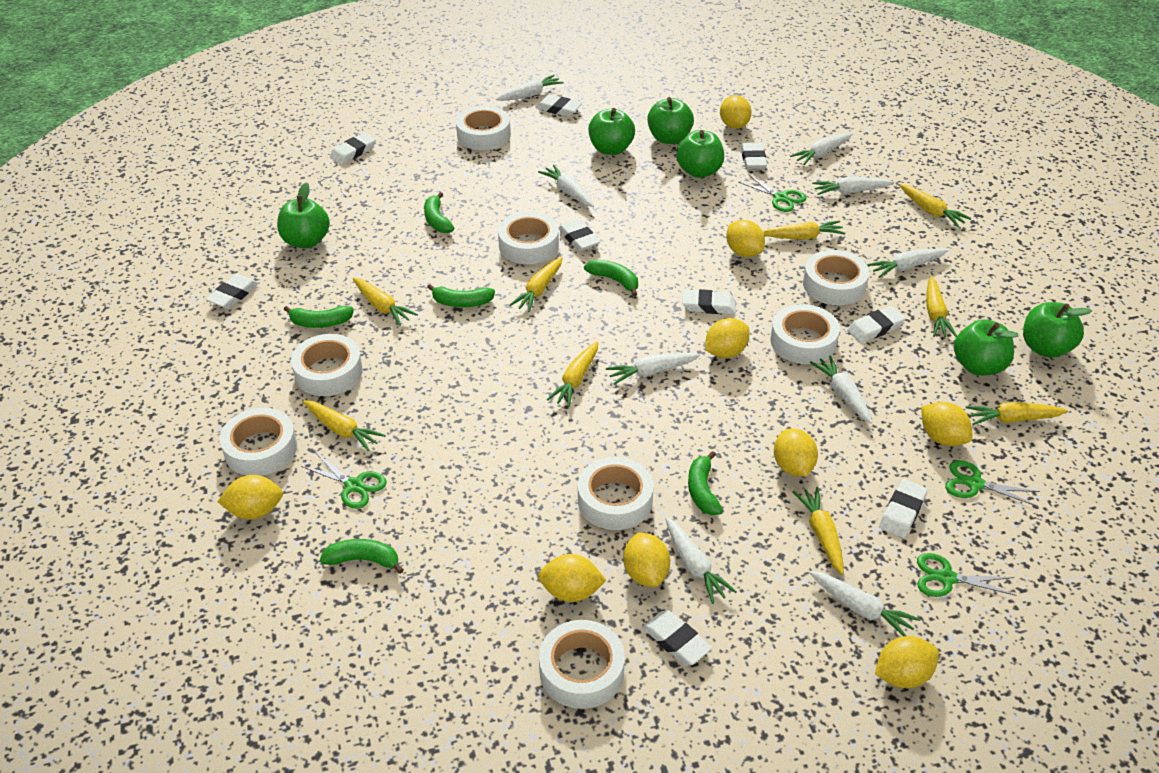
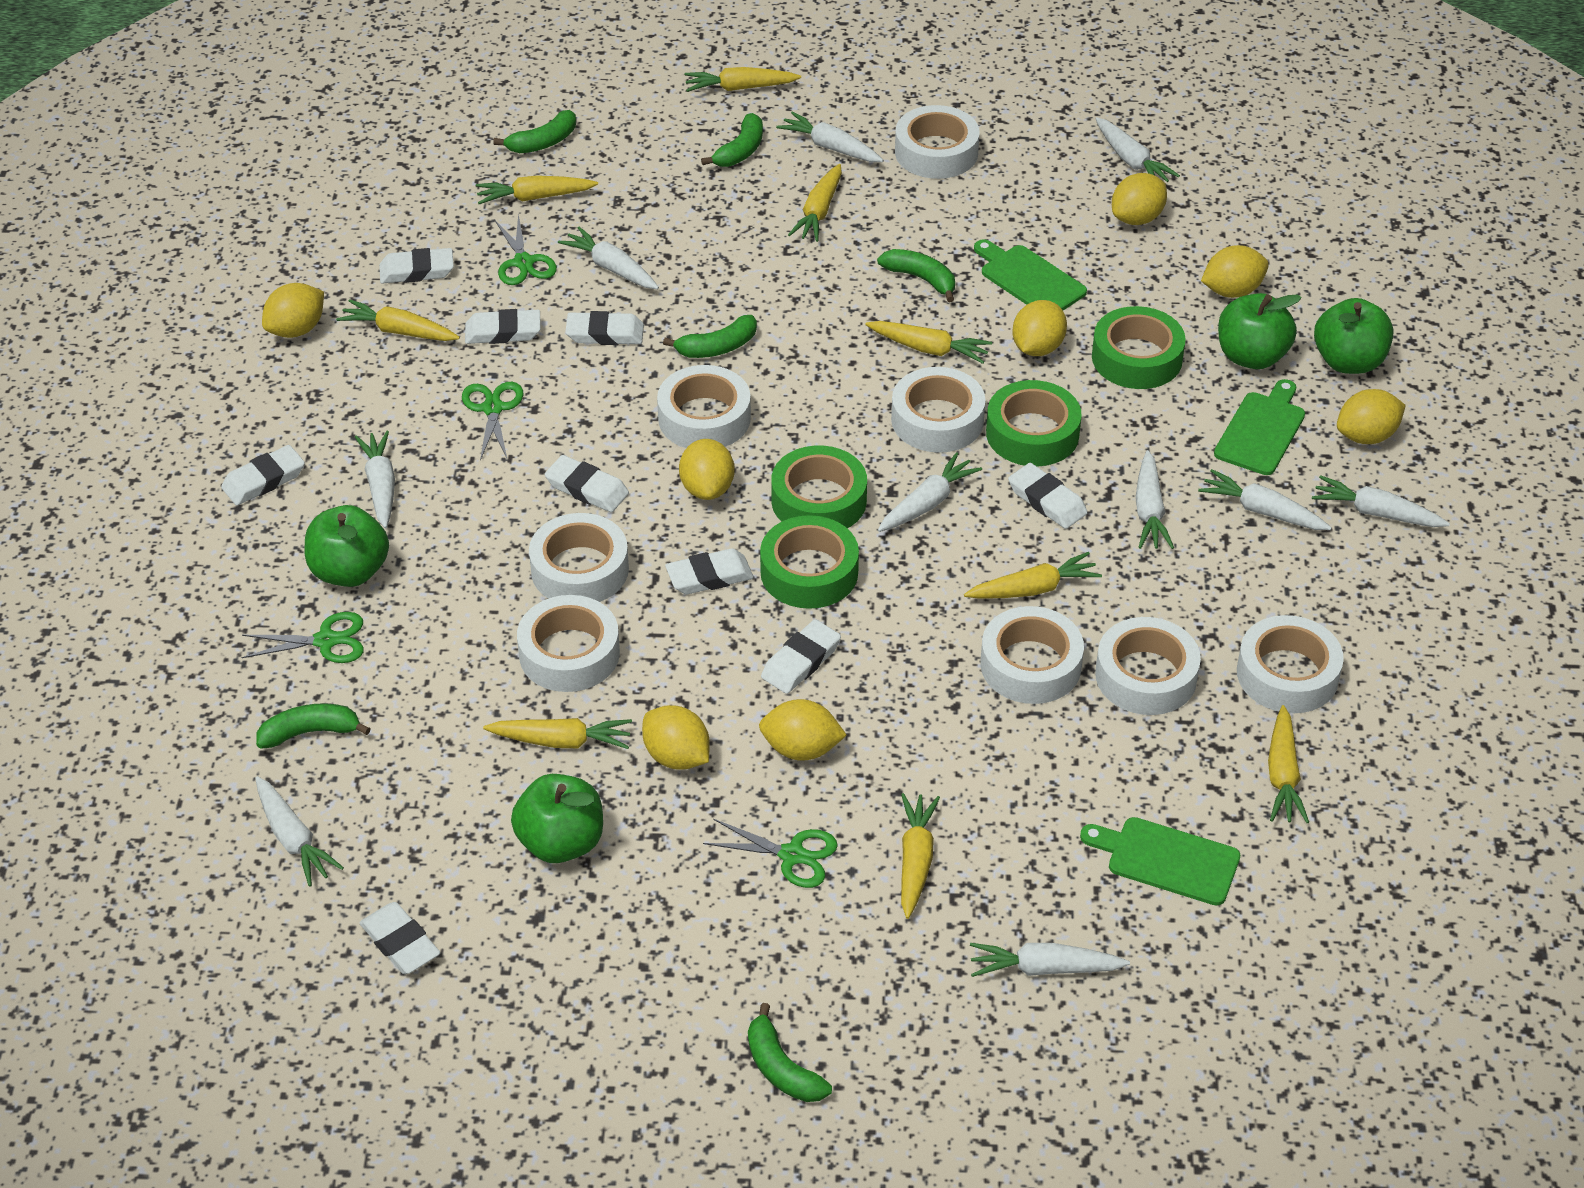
green apple: [277,183,330,248] [588,108,635,155] [647,97,694,144] [676,130,724,178] [954,319,1018,376] [1023,302,1092,358] = 6 -> [305,505,389,587] [511,774,603,863] [1218,293,1302,369] [1314,298,1393,374] = 4
green cutting board: none = 0 -> [974,239,1087,310] [1080,817,1240,906] [1214,379,1305,475] = 3
green tape: none = 0 -> [760,515,859,609] [771,446,867,528] [986,380,1081,466] [1092,306,1186,389] = 4
white carrot: [496,75,564,101] [538,165,594,207] [606,353,700,385] [665,517,737,604] [790,133,853,165] [809,571,920,637] [810,355,873,424] [812,177,894,195] [867,248,948,278] = 9 -> [255,776,344,887] [355,431,395,528] [558,227,659,289] [776,111,884,162] [878,452,982,532] [970,943,1130,977] [1095,117,1180,182] [1135,450,1174,549] [1198,469,1332,530] [1312,475,1450,527] = 10
yellow lemon: [217,475,283,520] [538,554,607,602] [623,533,670,587] [705,318,750,358] [720,95,752,129] [726,220,765,257] [774,428,818,476] [875,636,939,688] [921,402,973,446] = 9 -> [262,283,324,338] [642,705,710,770] [679,439,734,500] [759,699,847,761] [1012,300,1067,356] [1112,173,1167,225] [1201,245,1269,298] [1337,389,1406,444] = 8

